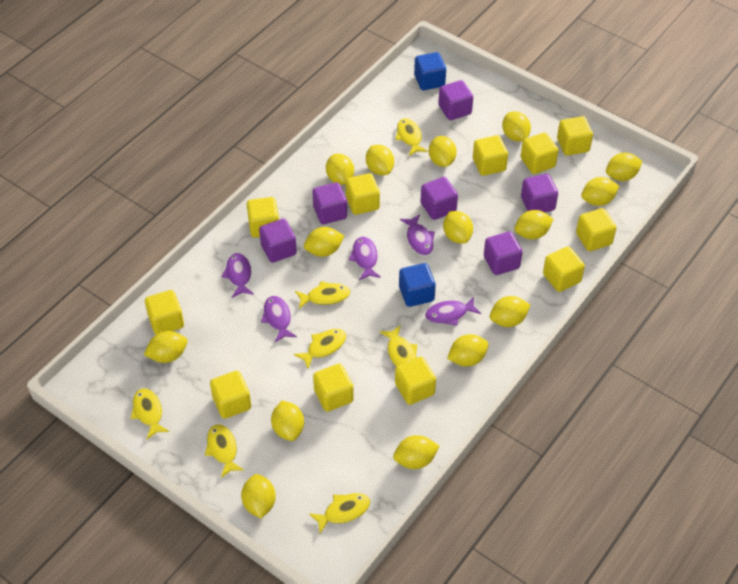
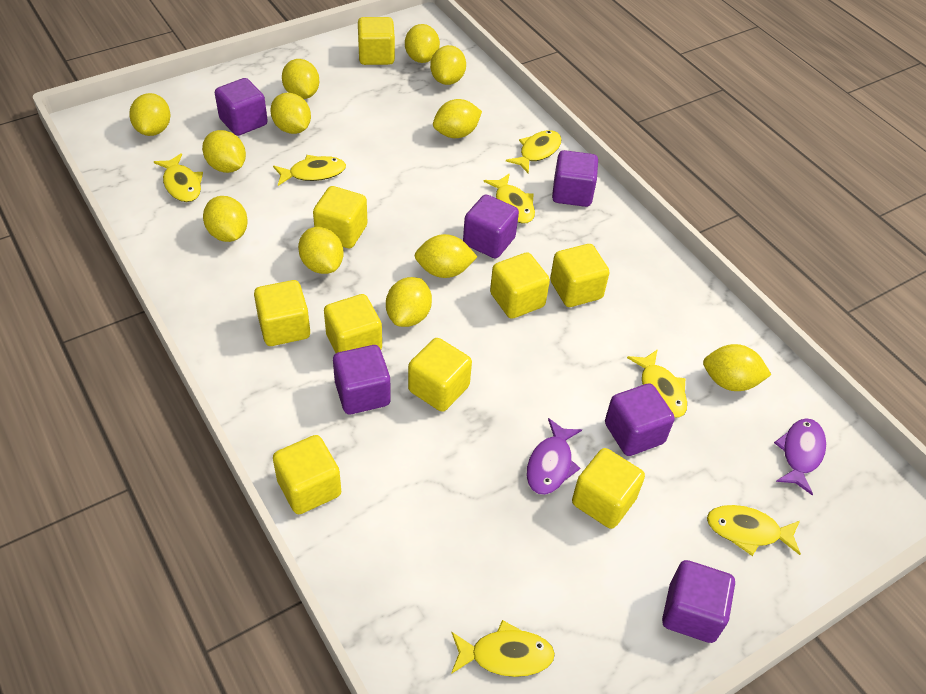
blue cube: [399,263,436,307] [414,52,446,90] = 2 -> none = 0
purple fish: [222,253,254,298] [261,296,297,342] [348,237,381,280] [400,214,435,255] [425,296,481,326] = 5 -> [527,418,582,495] [774,418,826,495] = 2
yellow cube: [145,290,184,334] [210,371,251,419] [247,197,279,238] [313,364,354,412] [346,173,380,215] [395,357,436,405] [473,135,508,176] [521,132,559,174] [543,246,585,292] [557,116,593,156] [576,208,616,251] = 11 -> [254,280,310,346] [273,435,341,514] [313,186,367,248] [324,294,382,353] [358,17,395,65] [408,338,472,412] [490,252,550,319] [550,244,610,307] [572,448,645,529] = 9
yellow lemon: [144,331,188,363] [241,474,276,519] [271,401,304,441] [304,227,344,257] [326,154,354,185] [366,145,394,175] [393,435,439,469] [429,136,457,167] [443,211,473,243] [447,334,488,366] [490,296,530,327] [502,111,531,141] [514,210,553,239] [581,177,619,206] [606,153,642,181] = 15 -> [129,93,170,136] [202,130,246,173] [203,196,248,242] [270,93,311,134] [282,59,319,99] [298,227,344,274] [386,277,432,327] [405,24,440,63] [414,234,477,278] [430,45,466,85] [433,99,482,138] [703,344,772,391] = 12

